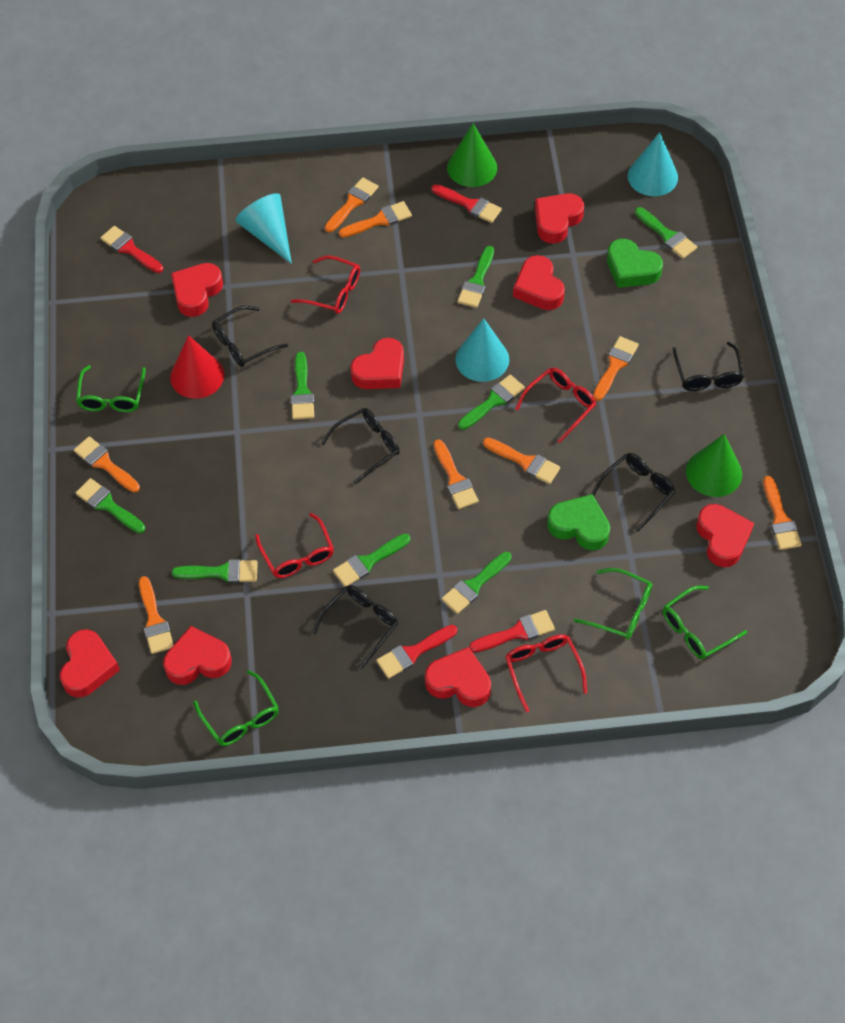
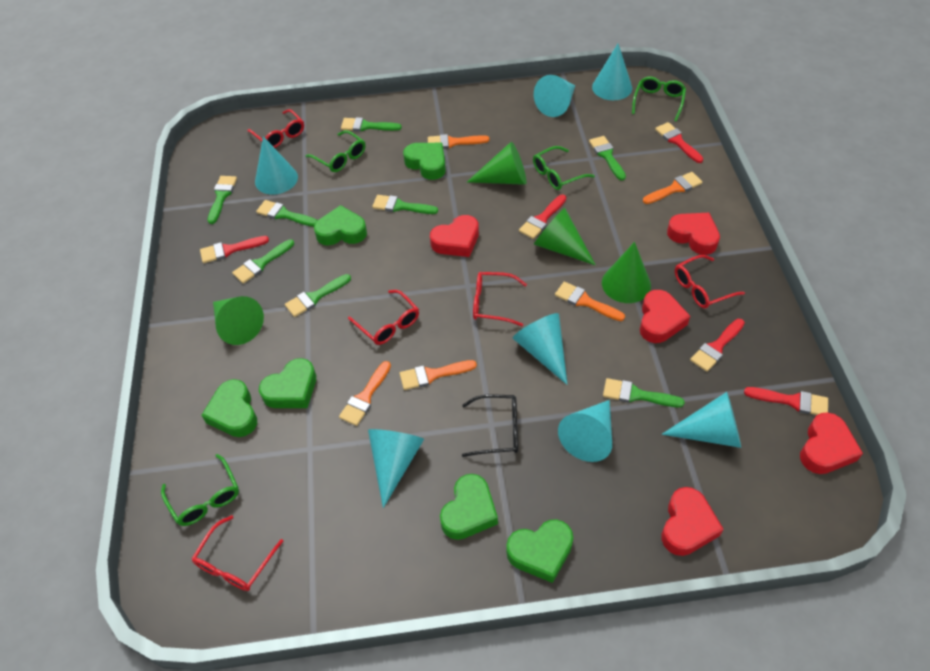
black glasses: [212,306,288,367] [312,585,398,669] [321,408,400,485] [592,453,675,532] [673,342,744,391] = 5 -> [462,394,518,457] = 1
green cone: [447,123,497,187] [686,434,742,497] = 2 -> [213,296,264,345] [467,142,526,185] [534,208,596,266] [602,242,651,303] = 4
green heart: [547,494,610,550] [607,239,663,288] = 2 -> [201,379,257,437] [259,358,316,408] [314,205,367,246] [403,143,446,180] [440,474,498,540] [506,519,573,583] = 6
orange brush: [74,436,140,492] [139,576,173,654] [325,177,378,232] [339,201,412,238] [434,439,479,509] [483,438,560,484] [593,336,639,401] [763,476,802,550] = 8 -> [339,361,391,426] [400,360,477,390] [428,134,489,149] [555,282,625,321] [643,172,703,204] = 5
red brush: [101,226,163,273] [376,625,457,679] [432,184,502,223] [469,610,555,652] = 4 -> [200,236,269,263] [519,195,566,239] [655,122,704,163] [690,319,745,372] [744,387,828,415] = 5
red cone: [170,335,224,399] = 1 -> none = 0
red glasses: [255,513,334,578] [291,256,360,314] [505,634,587,712] [515,368,596,443] = 4 -> [192,515,283,591] [247,109,304,148] [348,290,419,345] [473,272,527,326] [675,255,745,309] = 5
red heart: [60,629,120,698] [163,626,232,685] [171,263,223,317] [350,338,404,389] [425,647,491,707] [513,255,565,310] [535,193,584,244] [696,504,754,567] = 8 -> [430,215,479,257] [640,290,690,343] [661,487,724,556] [667,213,720,255] [800,412,863,474] = 5
turquoise cone: [236,193,292,264] [455,318,509,382] [628,132,678,196] = 3 -> [255,136,298,195] [368,429,424,508] [513,313,568,385] [534,75,575,117] [558,400,612,462] [592,44,632,100] [662,392,741,448] = 7

